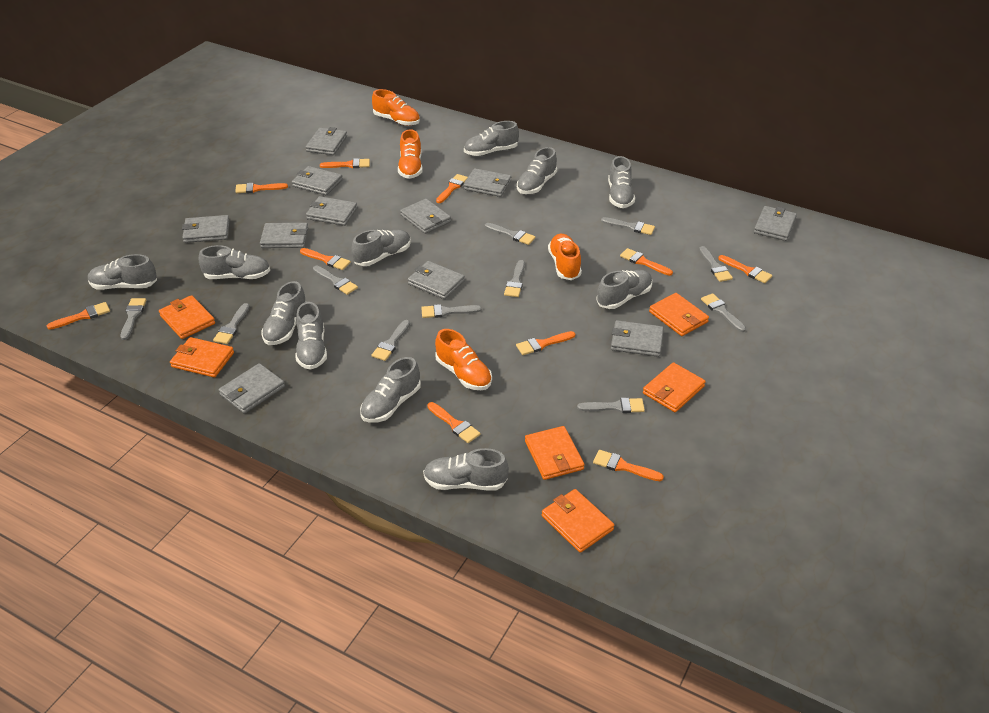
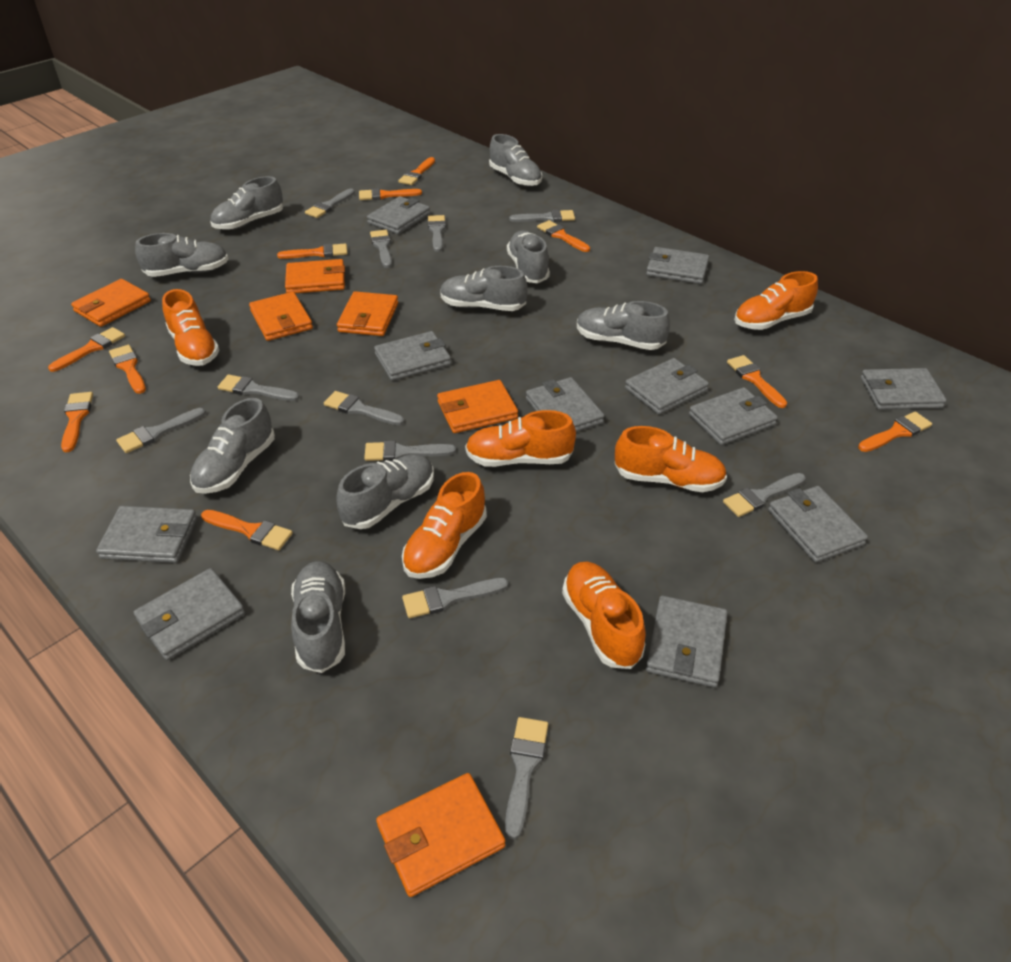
grey shoe: [88,254,157,290] [199,245,270,279] [261,281,306,345] [296,302,327,370] [351,230,411,266] [360,357,421,423] [423,448,509,490] [464,121,519,156] [517,147,557,194] [596,270,652,309] [608,156,635,208] = 11 -> [135,233,228,277] [190,398,275,494] [210,176,283,230] [291,561,345,673] [336,454,434,529] [440,266,528,311] [489,134,542,187] [507,231,550,283] [577,301,670,350] = 9
orange shoe: [372,89,420,126] [398,129,423,179] [435,329,492,390] [548,234,582,280] = 4 -> [162,289,219,366] [402,472,487,579] [465,410,576,467] [562,562,646,669] [615,426,727,492] [734,271,818,330] = 6

